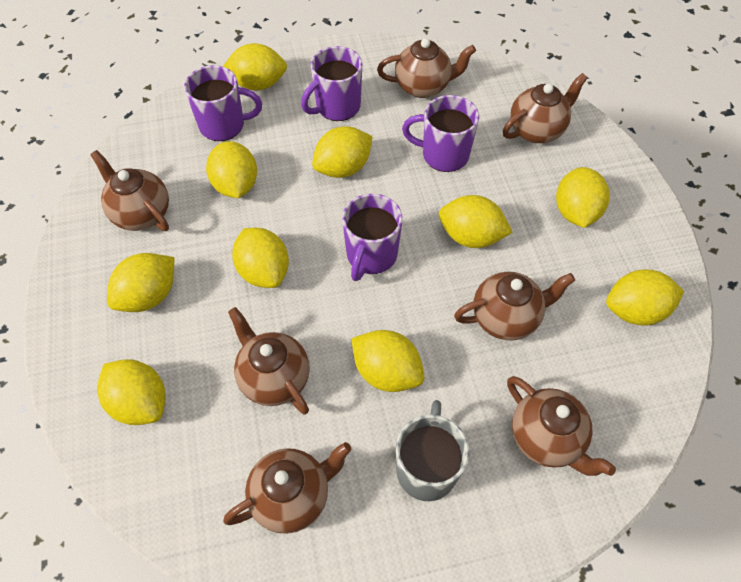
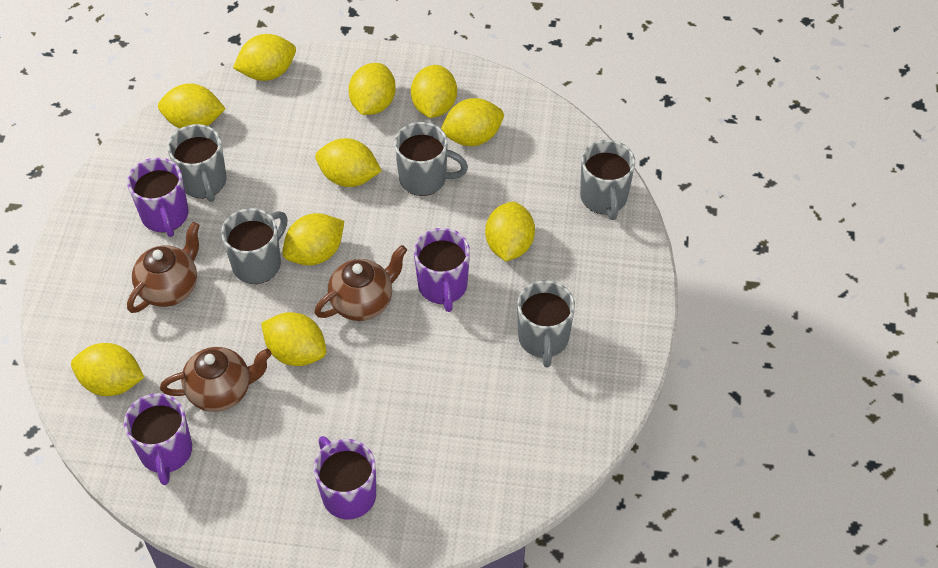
brown teapot: [90,150,169,231] [223,442,351,534] [228,307,310,415] [377,38,476,98] [454,272,575,341] [503,73,588,143] [507,376,616,476] = 7 -> [127,222,200,313] [160,347,272,412] [314,245,407,321] = 3
grey mug: [396,400,469,501] = 1 -> [167,124,227,202] [221,208,288,284] [394,122,468,196] [517,280,575,367] [580,140,635,220] = 5

